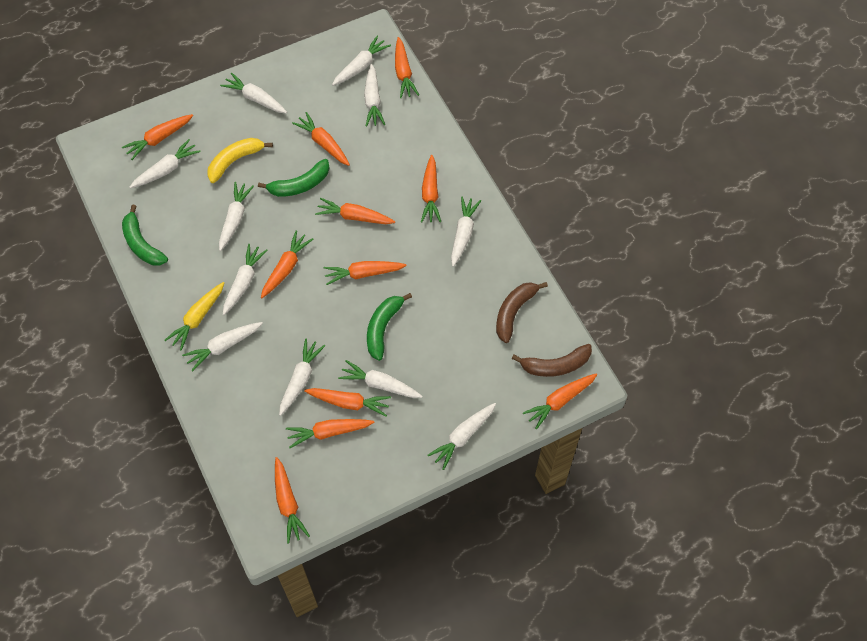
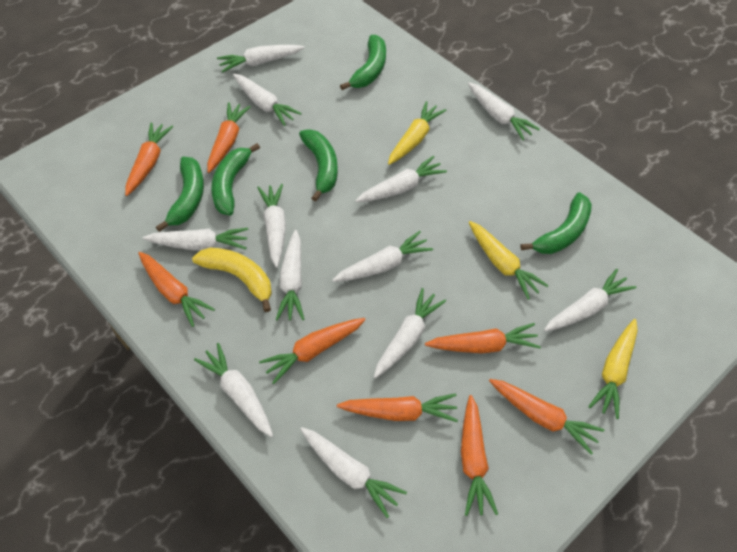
brown banana: [496,282,548,343] [512,344,592,377] = 2 -> none = 0
green banana: [122,205,168,265] [258,159,330,197] [367,293,412,361] = 3 -> [156,157,204,232] [211,143,260,215] [299,129,338,202] [340,35,386,90] [521,192,592,254] = 5
orange carrot: [122,114,193,160] [261,231,313,298] [275,457,310,544] [286,419,374,448] [292,112,350,166] [304,388,391,417] [315,198,395,224] [324,261,407,285] [395,37,419,98] [421,155,441,222] [523,373,597,429] = 11 -> [125,122,173,196] [138,252,215,327] [207,102,251,173] [259,318,366,384] [337,394,458,422] [425,323,541,353] [461,395,498,516] [489,379,604,455] = 8
white carrot: [129,139,200,188] [182,322,263,372] [219,182,254,251] [220,72,287,114] [223,244,268,315] [279,339,325,416] [332,36,391,86] [338,360,422,398] [364,64,385,127] [427,403,496,470] [451,197,481,267] = 11 -> [143,228,248,251] [194,343,273,437] [217,45,305,73] [233,74,302,126] [257,184,286,268] [276,230,304,320] [300,427,407,518] [332,231,433,282] [355,156,447,202] [374,288,446,378] [468,82,540,140] [544,269,636,332] = 12
yellow carrot: [165,282,224,351] = 1 -> [388,101,446,165] [469,221,549,300] [588,319,638,419] = 3

